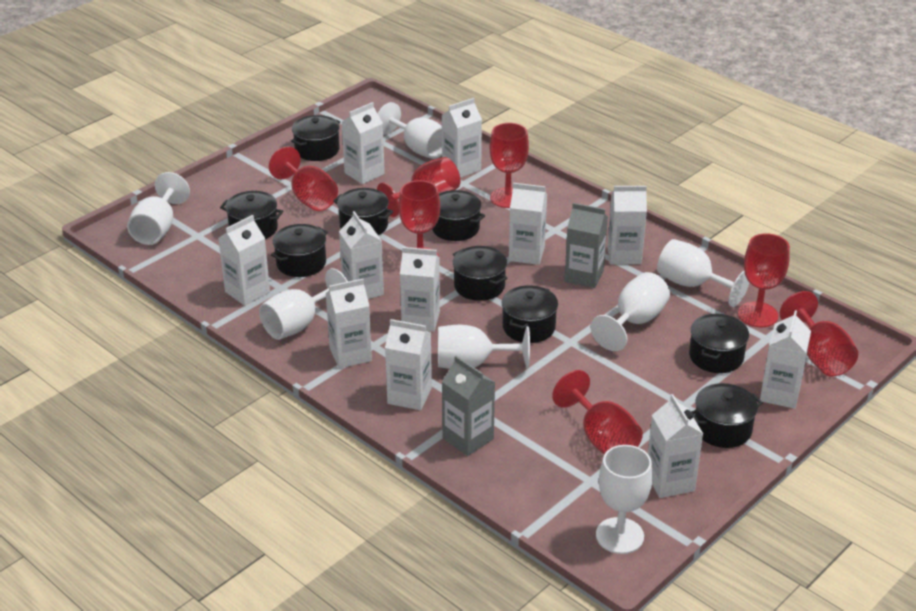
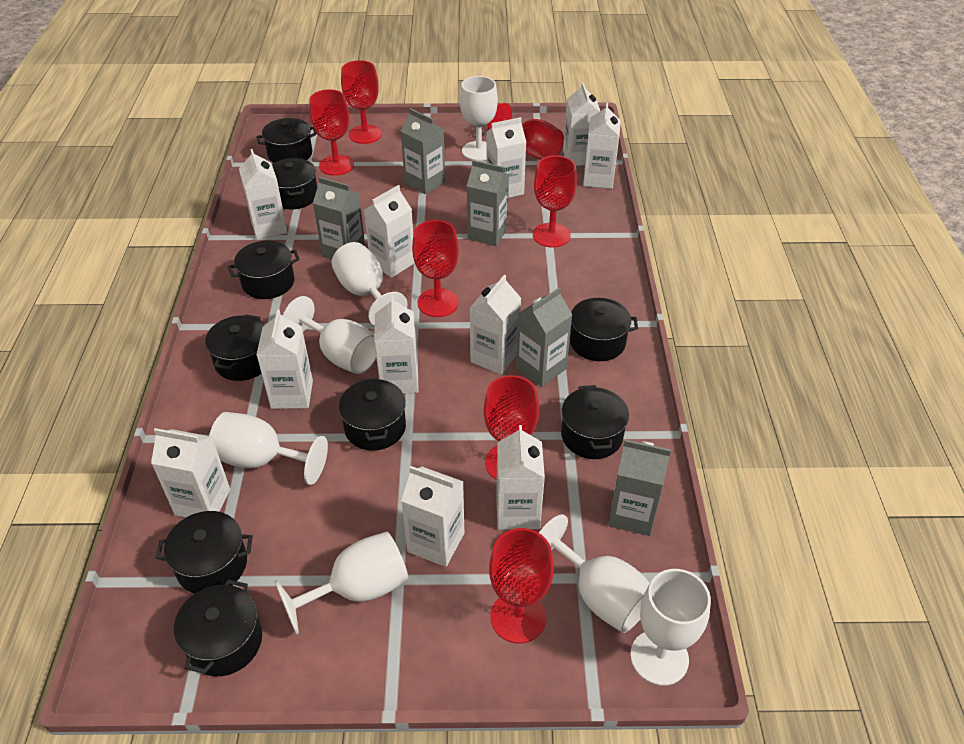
grey carton: [442,356,495,456] [564,203,608,288] = 2 -> [313,177,365,260] [401,108,445,194] [467,160,509,246] [516,288,572,387] [608,439,671,536] = 5

